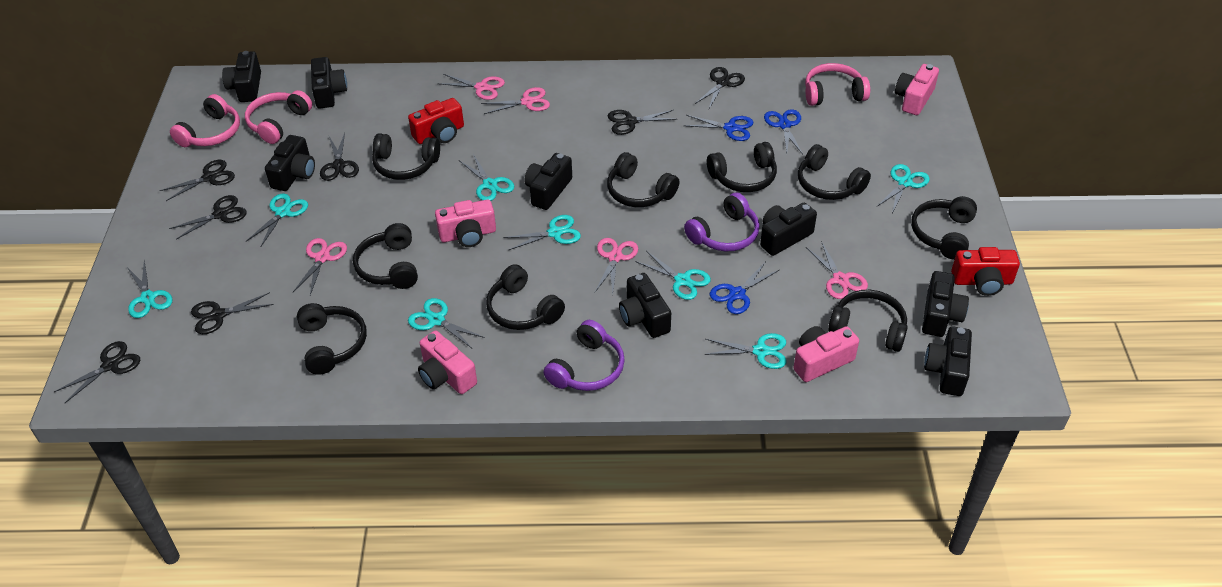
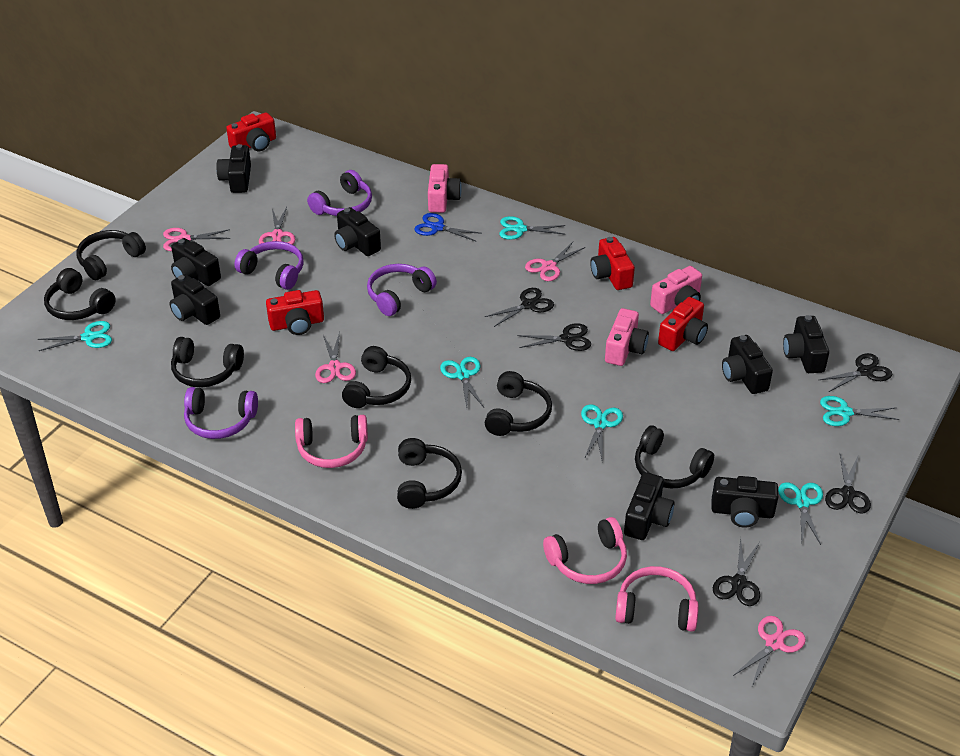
black headphones: [297,303,367,375] [353,223,418,289] [372,133,440,180] [486,264,565,330] [607,152,679,207] [707,142,777,192] [798,144,871,200] [828,290,908,352] [911,196,977,260] = 9 -> [44,268,116,320] [77,230,146,280] [171,337,244,387] [342,346,411,408] [397,438,462,509] [485,371,552,436] [635,426,714,488] = 7
black scissors: [54,341,140,403] [159,160,235,201] [169,195,247,240] [191,292,274,334] [320,133,359,181] [608,110,677,135] [695,67,745,108] = 7 -> [485,288,554,327] [517,323,591,351] [713,537,760,606] [819,353,892,392] [825,454,871,514] = 5
blue scissors: [683,115,753,141] [710,263,779,314] [764,109,803,154] = 3 -> [414,213,482,241] = 1
pink camera: [418,331,477,394] [435,200,496,247] [793,326,859,382] [895,64,939,115] = 4 -> [428,164,462,213] [605,308,649,366] [650,266,702,314] = 3
purple headphones: [543,320,625,391] [684,192,760,251] = 2 -> [184,387,258,439] [234,241,304,290] [307,170,372,216] [367,264,437,316] = 4
red camera: [408,98,464,144] [951,247,1020,296] = 2 -> [226,112,276,151] [266,290,324,335] [590,237,635,290] [658,297,708,351] = 4
turquoise scissors: [127,260,172,318] [246,194,308,246] [408,298,485,349] [460,154,514,201] [503,215,581,250] [635,251,711,300] [704,333,786,369] [876,164,930,213] = 8 -> [37,321,112,351] [440,357,484,408] [499,216,566,240] [581,404,623,461] [778,482,823,545] [820,396,900,426] = 6

